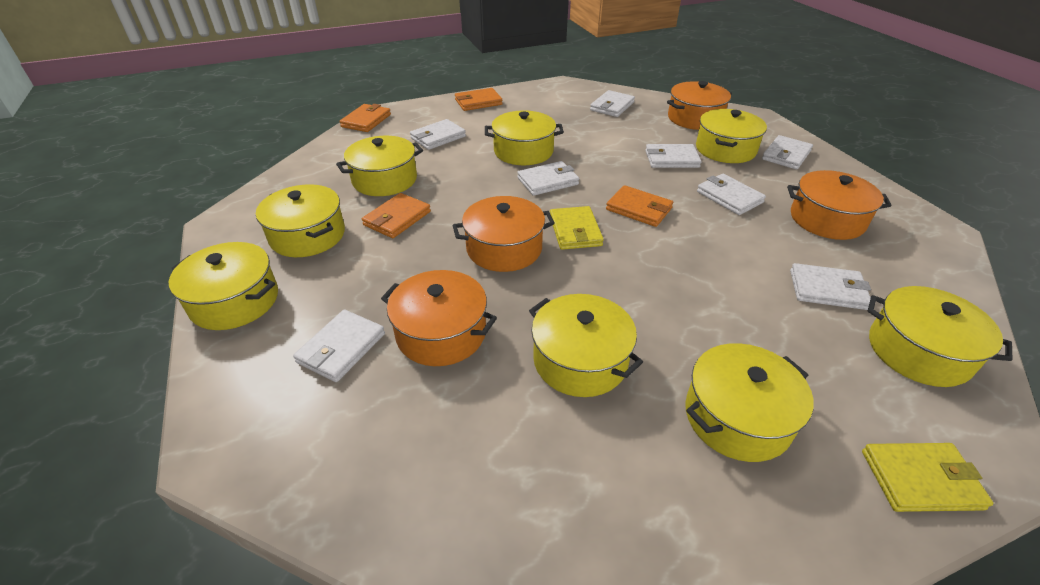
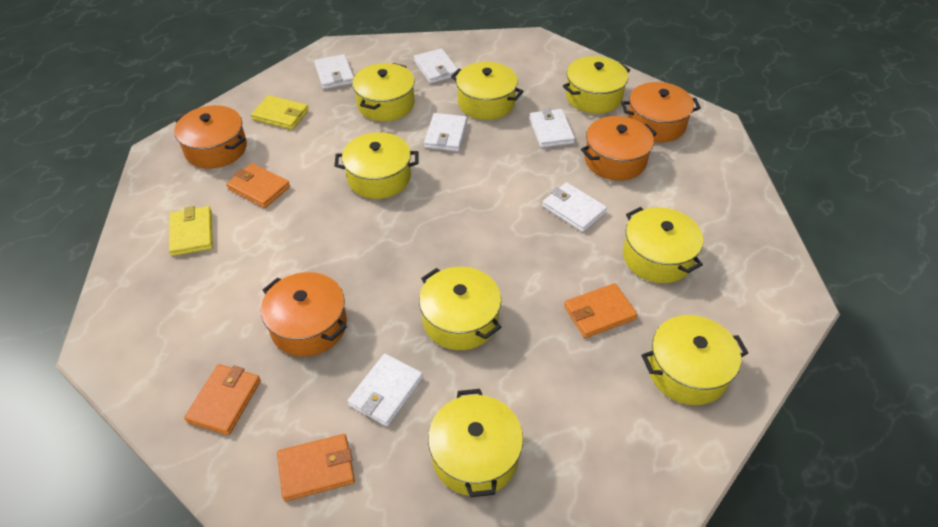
white wallet: [293,310,385,382] [410,119,466,150] [517,161,579,196] [590,90,635,117] [645,144,702,168] [697,174,766,215] [762,135,813,170] [790,263,871,310] = 8 -> [314,54,354,89] [348,354,423,426] [414,48,458,84] [424,113,467,152] [529,108,575,148] [542,182,607,232] = 6

